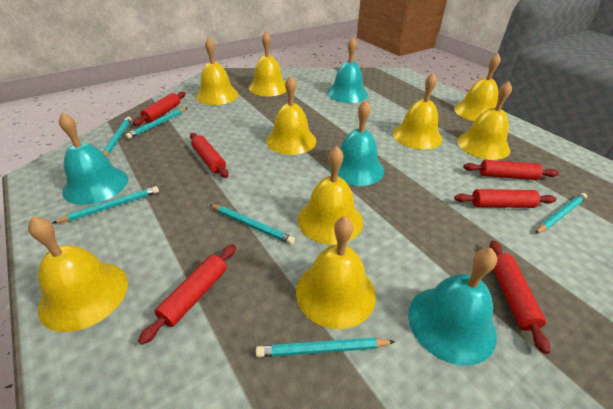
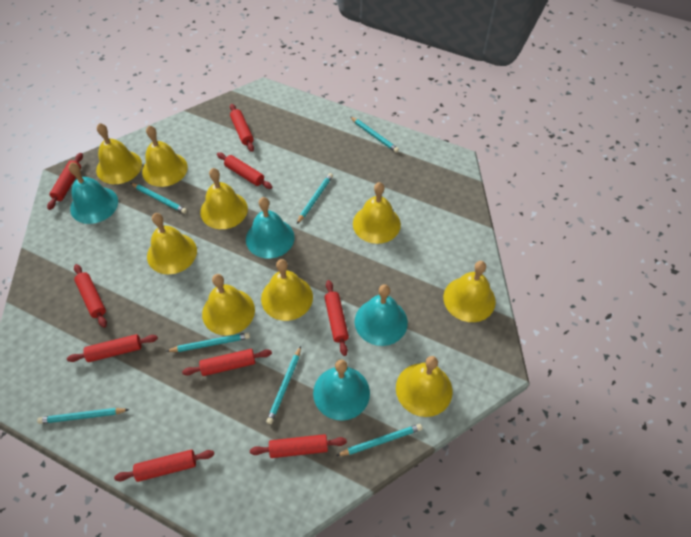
red rolling pin: [133,92,186,125] [138,244,236,345] [190,133,229,178] [454,189,556,208] [463,160,559,180] [490,240,550,354] = 6 -> [47,153,83,210] [67,334,158,362] [74,264,107,328] [114,450,214,482] [182,349,272,376] [217,152,272,189] [230,104,254,152] [250,434,347,458] [324,280,349,356] = 9
turquoise pencil: [52,186,159,223] [102,117,132,157] [125,108,187,139] [209,204,295,245] [256,337,395,357] [535,193,587,234] = 6 -> [37,408,129,424] [131,183,187,214] [167,333,250,352] [266,346,301,424] [297,173,333,224] [336,424,422,456] [350,117,399,153] = 7

